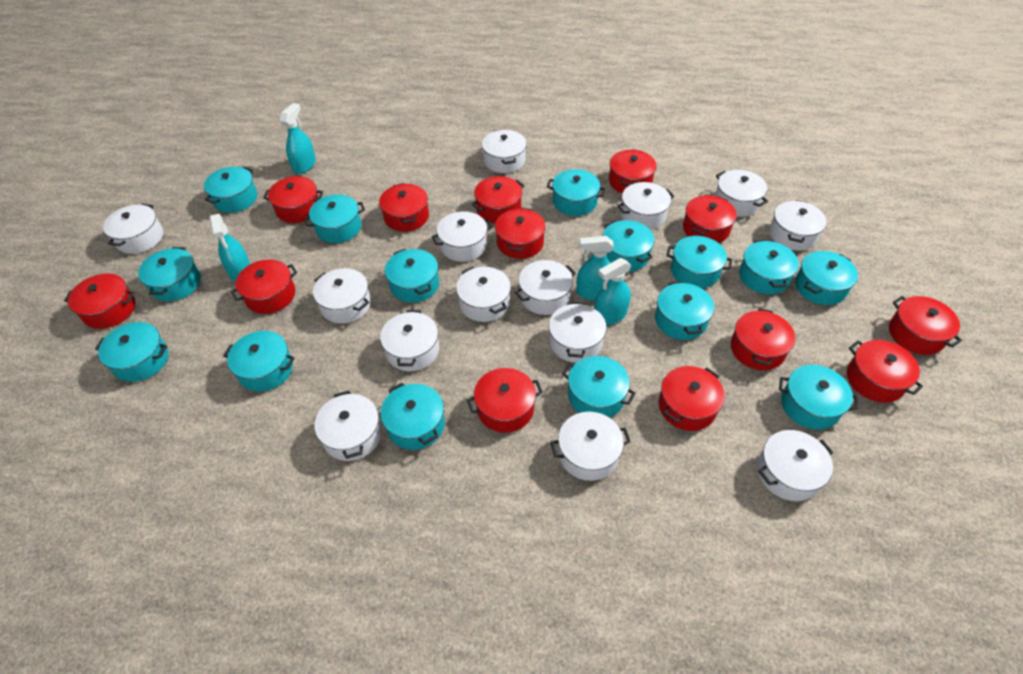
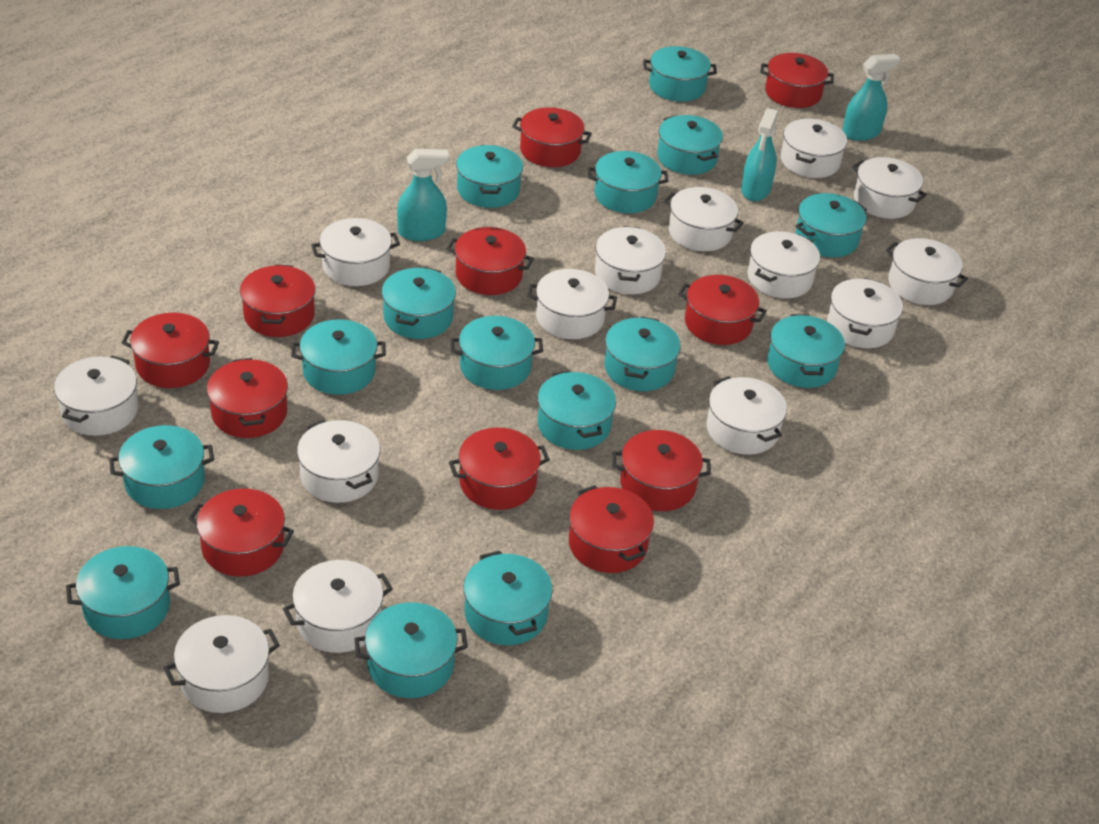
red pot: [64,274,135,329] [231,260,297,314] [263,176,323,223] [379,183,429,232] [467,368,543,433] [472,176,524,223] [495,208,546,259] [609,149,657,193] [659,366,725,431] [683,195,737,243] [731,308,796,370] [847,340,923,402] [889,296,962,355] = 13 -> [122,313,219,388] [188,488,294,577] [207,358,288,438] [240,264,315,337] [447,227,534,295] [449,428,550,510] [512,107,592,167] [569,485,654,573] [612,430,711,511] [678,275,767,345] [760,53,834,108] = 11
turquoise spray bottle: [209,214,250,282] [280,103,316,174] [576,236,614,300] [594,258,631,325] = 4 -> [397,149,449,241] [741,108,778,201] [842,54,900,141] = 3

